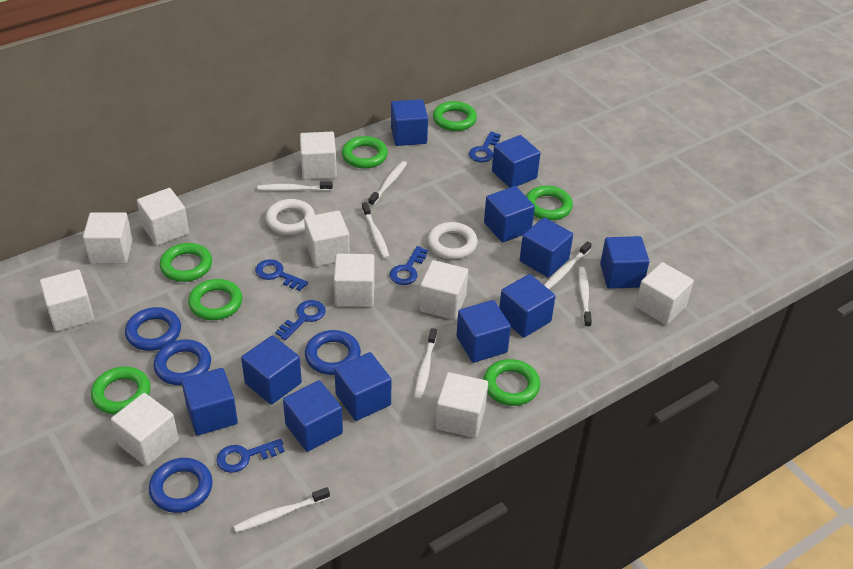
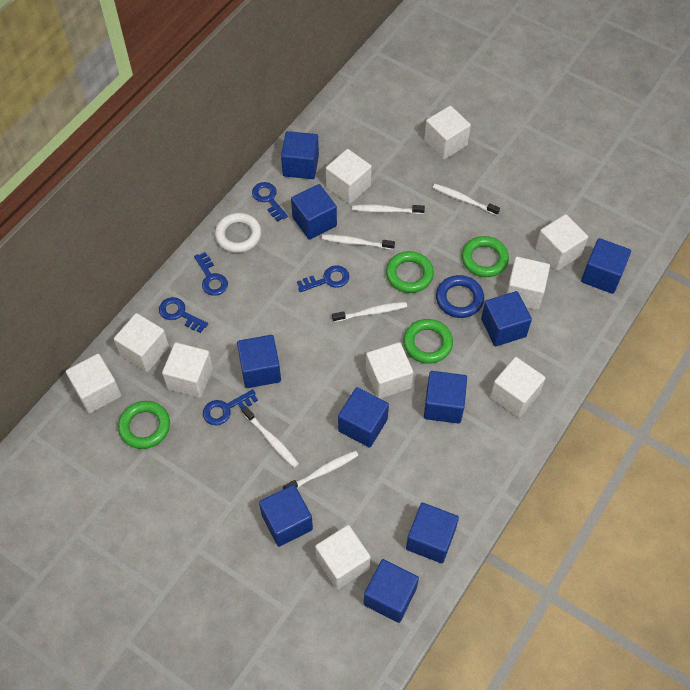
blue cube: [181,368,238,436] [241,335,302,405] [283,380,343,452] [334,352,391,421] [391,99,428,146] [456,300,511,363] [484,186,535,243] [492,135,540,188] [499,274,556,338] [520,217,573,277] [600,236,649,289] = 11 -> [237,335,281,388] [259,484,313,547] [281,131,319,179] [291,184,337,239] [338,387,389,448] [364,559,419,623] [406,503,459,563] [424,371,467,424] [481,291,532,346] [581,238,631,294] = 10
blue ring: [125,307,181,351] [149,458,213,513] [153,339,211,385] [305,330,361,375] = 4 -> [436,275,484,318] = 1
green ring: [91,367,151,415] [160,243,212,282] [188,279,242,320] [342,136,388,168] [433,101,477,131] [483,359,540,406] [526,186,573,220] = 7 -> [118,401,170,449] [386,251,434,293] [403,319,453,364] [462,236,509,277] = 4
white ring: [265,199,315,235] [427,222,478,259] = 2 -> [215,213,261,253] = 1
white toothbrush: [234,487,330,533] [257,181,333,191] [362,202,390,259] [368,161,407,206] [414,328,437,400] [544,241,592,289] [578,267,592,328] = 7 -> [242,406,299,468] [283,450,358,489] [322,234,395,250] [332,302,407,322] [352,205,425,214] [433,184,500,215] = 6

